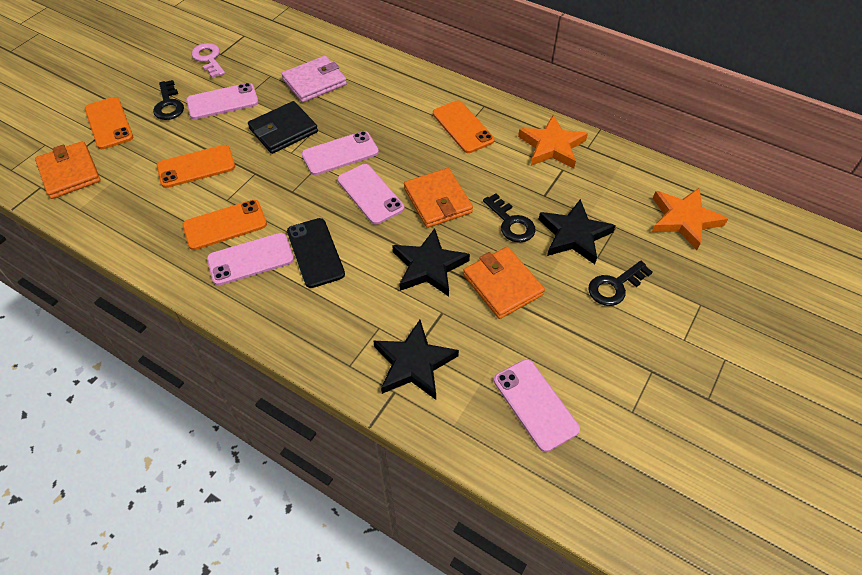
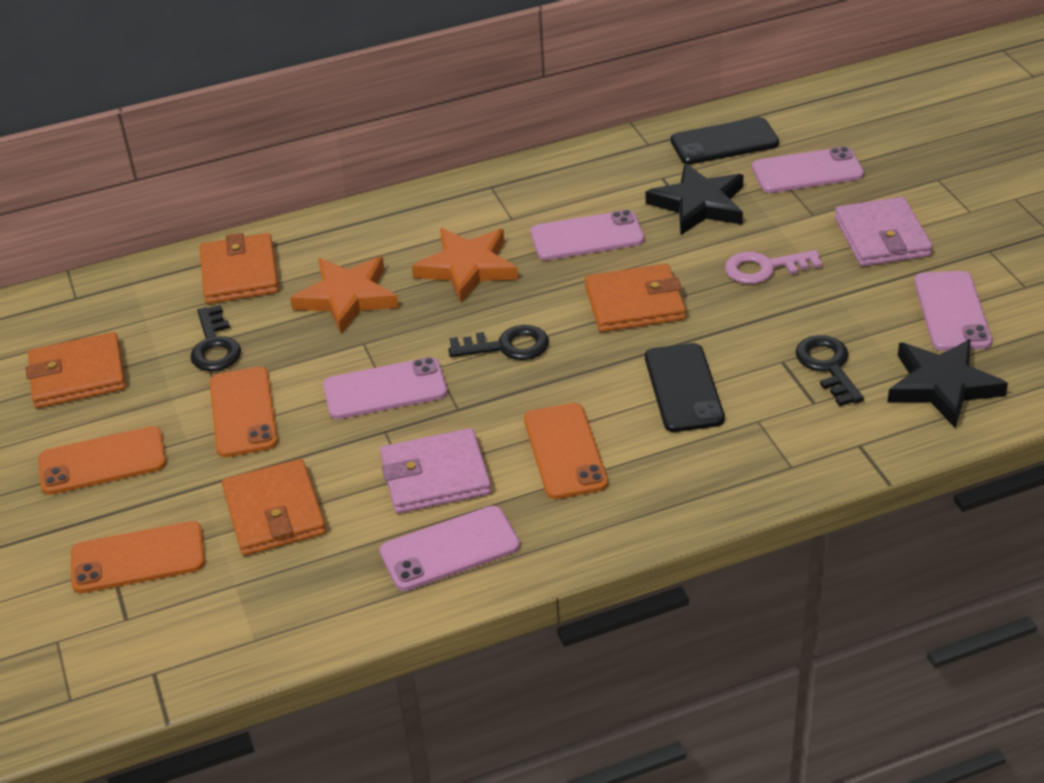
black phone: [287,218,345,288] = 1 -> [645,343,725,432] [671,117,779,164] = 2
black star: [373,320,459,400] [392,228,470,296] [538,199,616,264] = 3 -> [646,163,744,235] [888,339,1008,428] = 2
black wallet: [248,101,318,154] = 1 -> none = 0
orange wallet: [35,141,101,199] [404,168,473,228] [463,247,545,319] = 3 -> [26,332,126,408] [200,233,279,304] [222,459,326,556] [585,264,686,332] = 4
pink wallet: [281,56,347,103] = 1 -> [380,428,491,513] [835,197,932,266] = 2

